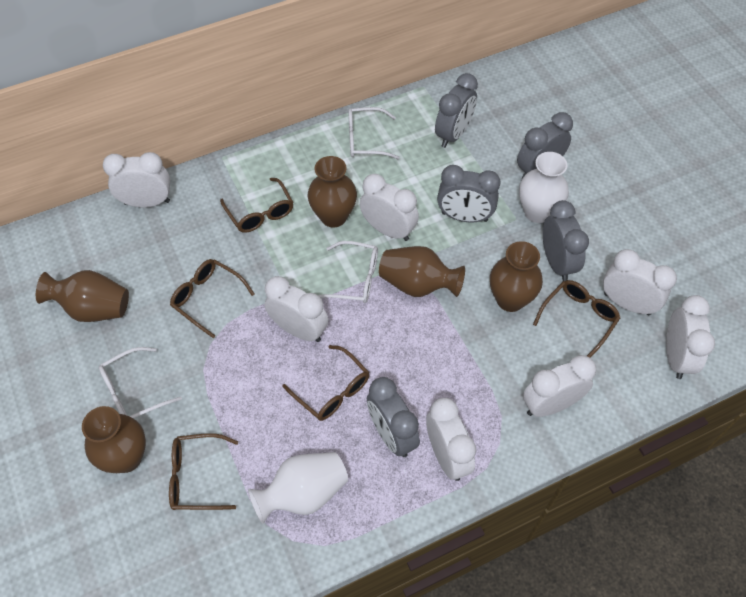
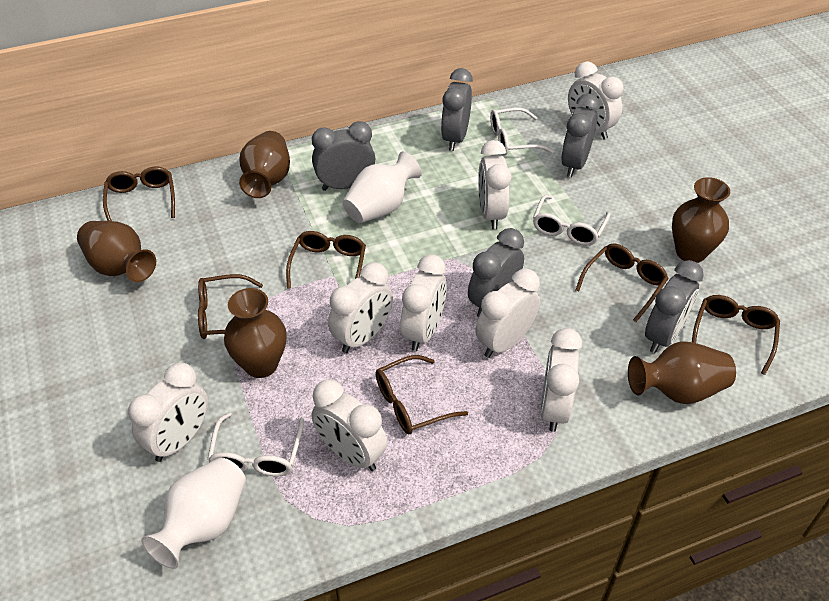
brown glasses: [169,433,238,510] [170,259,254,338] [220,178,294,233] [282,345,369,421] [533,280,620,358] = 5 -> [103,166,175,221] [198,274,263,339] [286,231,366,289] [375,355,468,435] [576,243,669,322] [692,295,780,375] = 6
white clock: [103,152,170,207] [264,276,328,342] [360,174,419,241] [426,398,476,481] [523,355,596,417] [603,249,677,315] [666,295,715,379] = 7 -> [128,363,208,462] [311,379,387,471] [328,262,393,353] [401,254,447,351] [475,269,540,358] [478,140,512,229] [541,328,582,432] [568,61,623,140] = 8

